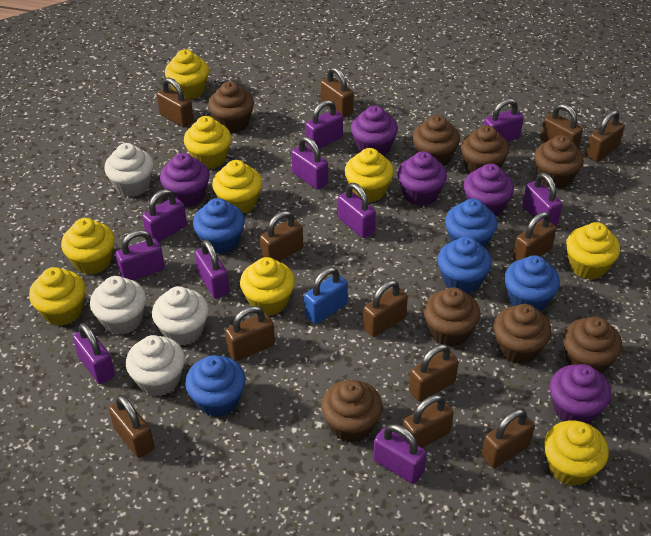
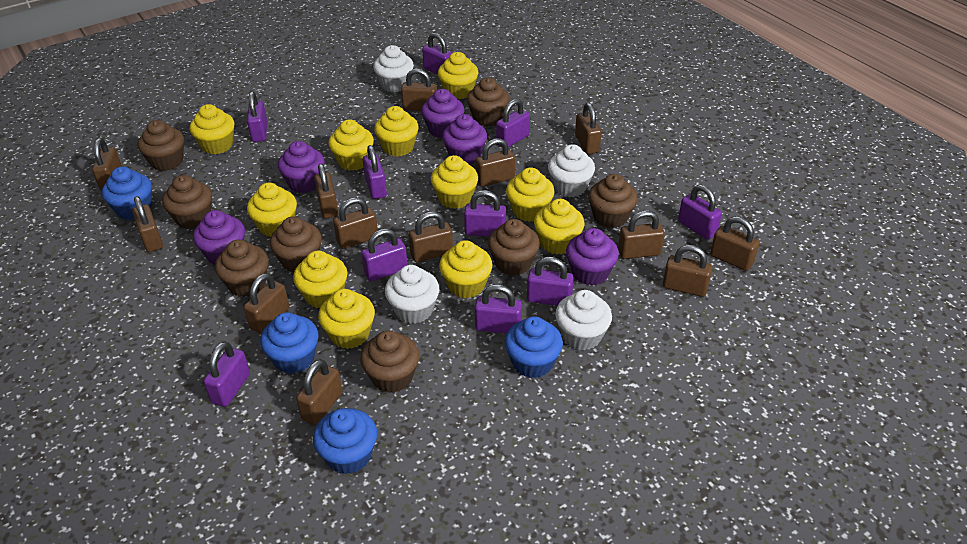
blue cupcake: [185,355,245,417] [193,198,245,255] [438,236,492,293] [445,199,497,247] [504,255,560,312] = 5 -> [102,166,152,220] [260,312,319,374] [313,408,377,474] [505,316,563,378] = 4
blue padlock: [304,267,348,324] = 1 -> none = 0
brown padlock: [109,395,155,458] [157,77,194,127] [225,306,275,361] [260,211,303,261] [321,67,354,118] [363,280,408,337] [402,395,454,448] [409,344,459,402] [482,409,535,468] [513,212,556,261] [540,104,583,148] [586,110,624,162] = 12 -> [92,138,122,191] [132,196,163,252] [244,273,289,334] [296,359,342,425] [314,164,339,218] [333,197,378,249] [401,69,437,111] [409,212,453,262] [476,138,515,187] [575,103,602,154] [618,211,665,259] [663,245,712,297] [710,216,759,271] = 13
yellow cupcake: [29,267,85,326] [61,218,115,275] [165,49,209,100] [184,116,231,169] [212,160,262,214] [240,257,295,315] [345,148,394,202] [544,420,609,486] [566,222,620,280] = 9 -> [189,104,234,154] [247,183,297,237] [293,251,347,308] [318,289,375,349] [329,119,374,171] [374,106,419,157] [431,155,478,209] [438,52,478,99] [439,240,492,298] [506,168,555,222] [534,199,585,254] = 11

